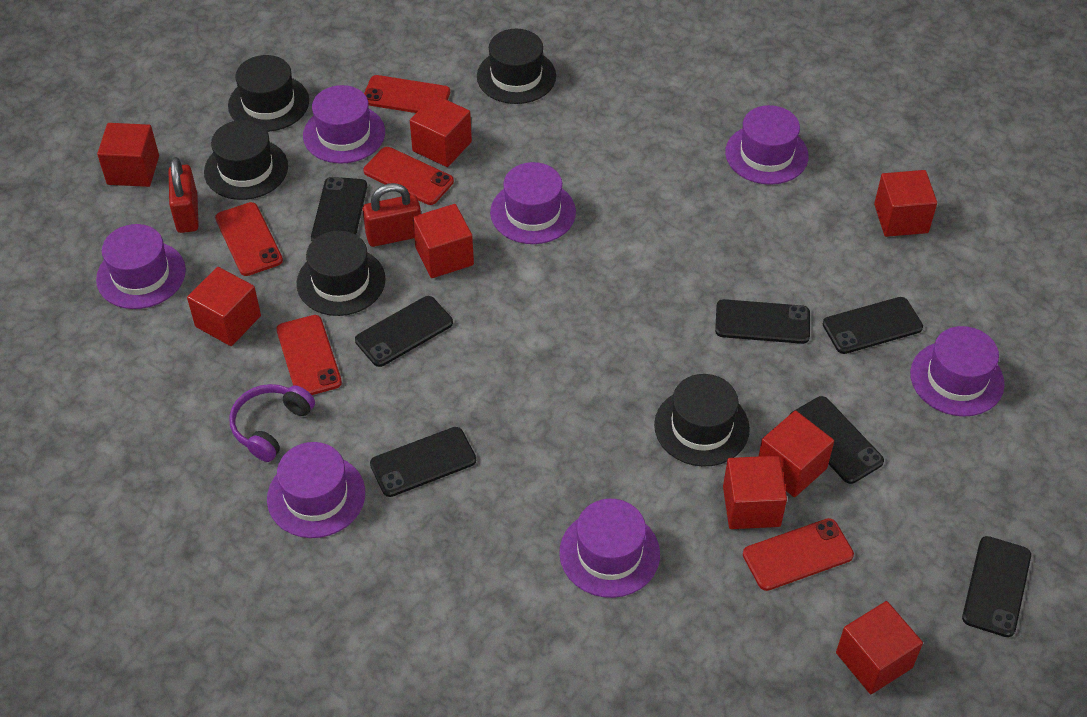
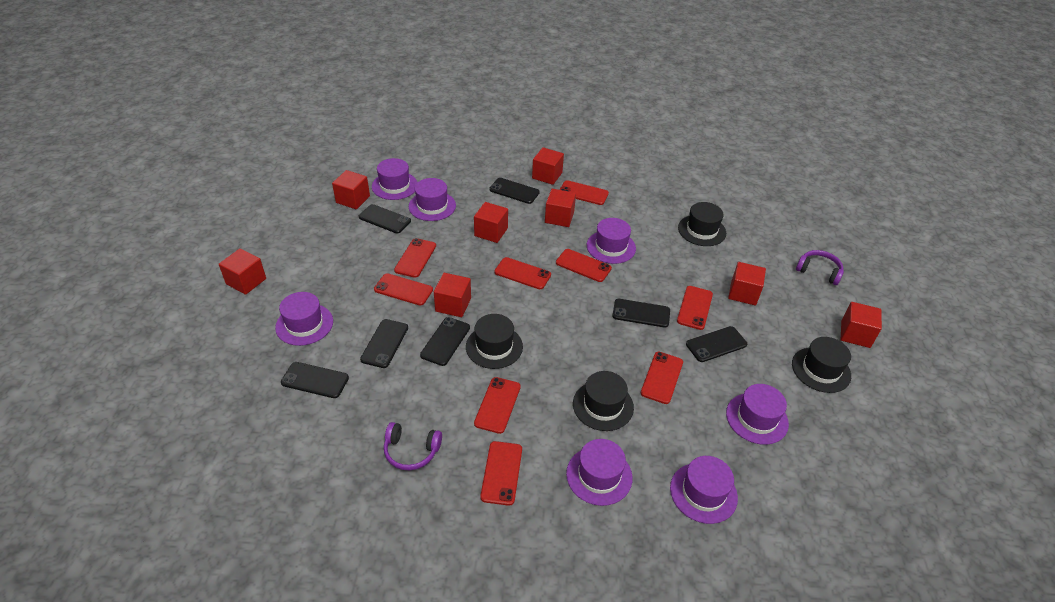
black hat: [204,120,288,200] [228,55,309,132] [297,230,386,316] [477,29,556,104] [654,374,750,467] = 5 -> [466,314,523,369] [573,371,634,431] [678,202,726,246] [792,337,851,393] = 4
purple headphones: [229,384,315,462] = 1 -> [384,422,442,470] [796,250,844,285] = 2
red padlock: [168,157,199,233] [362,183,421,247] = 2 -> none = 0
red phone: [215,202,283,276] [276,315,342,395] [363,147,454,205] [364,75,450,113] [743,518,854,591] = 5 -> [374,273,433,305] [394,238,436,278] [474,377,521,434] [480,441,522,506] [494,257,551,289] [556,249,612,282] [560,180,609,205] [641,352,683,404] [677,286,713,330] = 9

